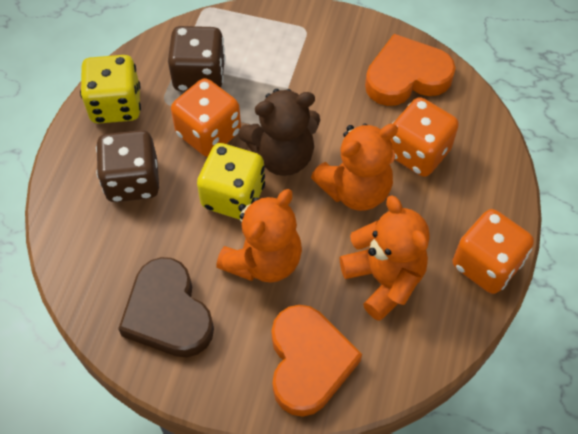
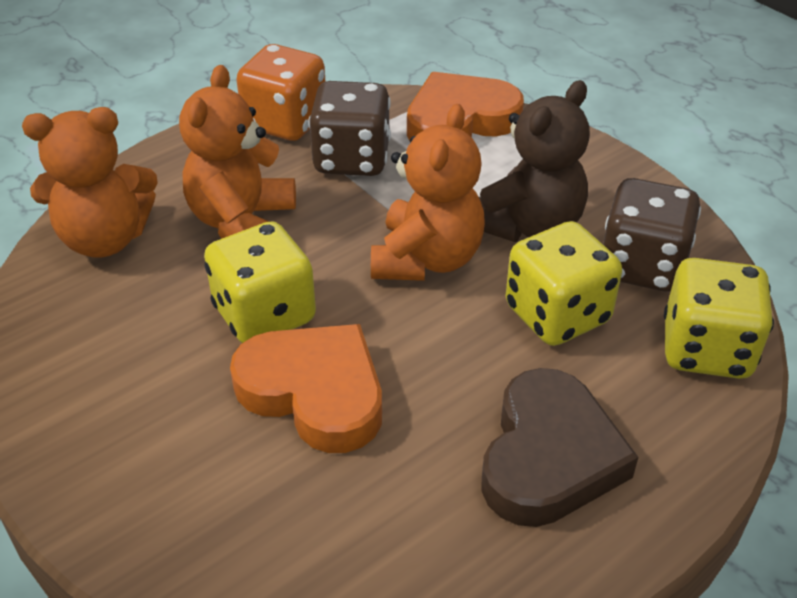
orange dice: [171,78,241,157] [390,97,459,177] [453,209,534,294] = 3 -> [236,44,326,141] = 1
yellow dice: [80,55,141,124] [197,143,265,220] = 2 -> [204,221,316,343] [506,221,622,346] [664,258,774,379] = 3

